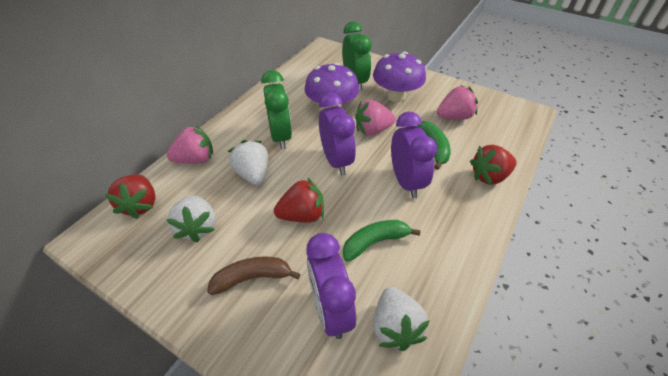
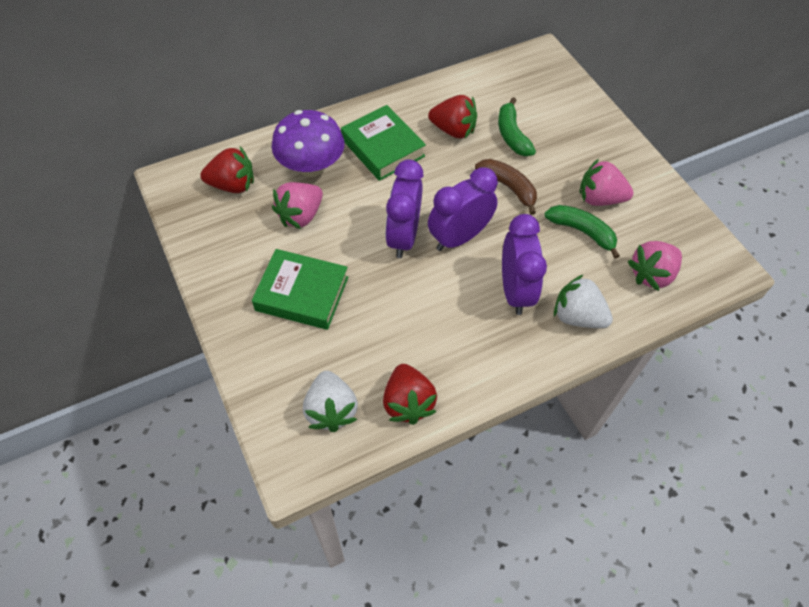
green book: none = 0 -> [252,249,348,330] [341,105,426,181] = 2
green clock: [261,70,292,150] [342,22,371,91] = 2 -> none = 0
purple mushroom: [304,63,359,109] [373,52,426,102] = 2 -> [271,110,345,177] = 1
white strawberry: [167,195,216,243] [228,140,268,185] [373,287,430,351] = 3 -> [303,371,358,432] [554,274,613,328] = 2

